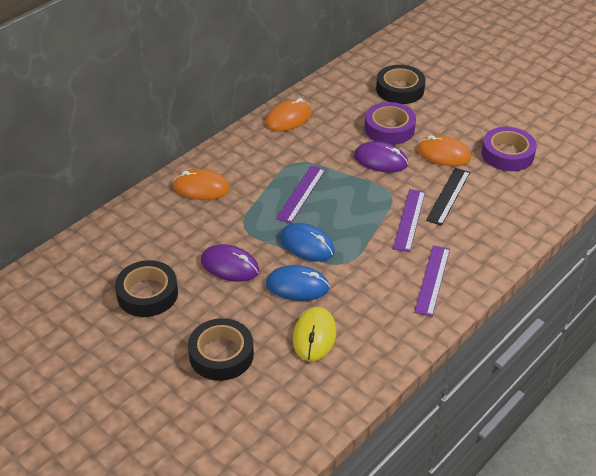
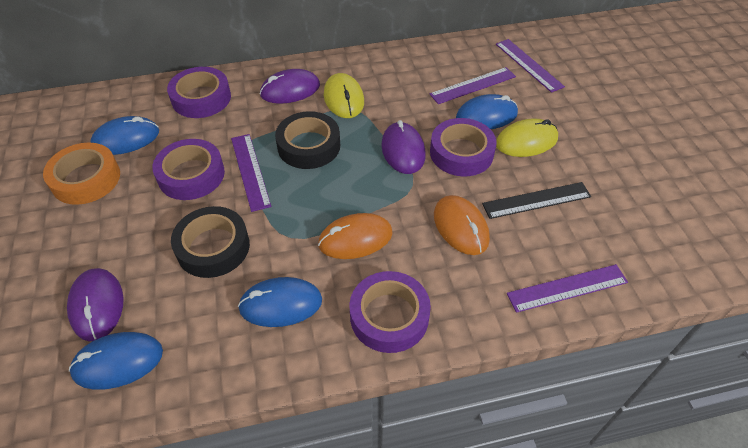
black tape: [115,260,178,317] [188,318,254,381] [376,65,425,104] = 3 -> [171,206,250,278] [275,111,340,169] = 2
blue mouse: [266,265,330,301] [280,223,335,261] = 2 -> [69,332,163,390] [90,116,159,155] [238,277,322,327] [456,94,518,129] = 4
orange mouse: [173,169,230,200] [266,98,312,131] [417,135,471,166] = 3 -> [318,213,393,259] [434,195,490,255] = 2
orange tape: none = 0 -> [43,143,120,205] = 1
purple mouse: [201,244,259,282] [354,141,408,172] = 2 -> [67,268,124,341] [260,69,320,104] [381,120,426,174] = 3
purple ruler: [276,166,325,224] [393,189,425,252] [414,245,450,317] = 3 -> [231,134,271,212] [429,67,516,104] [496,39,565,93] [507,264,628,313] = 4
purple tape: [364,102,416,145] [482,127,537,171] = 2 -> [152,139,225,200] [167,67,231,118] [350,271,431,353] [430,118,497,176] = 4
yellow mouse: [293,307,336,361] = 1 -> [324,73,364,118] [496,118,558,157] = 2

